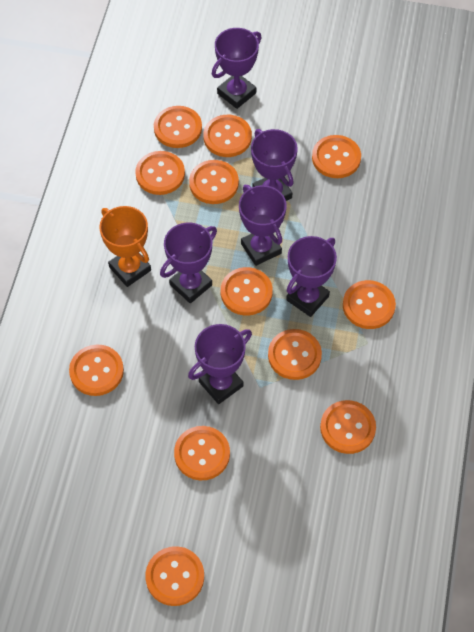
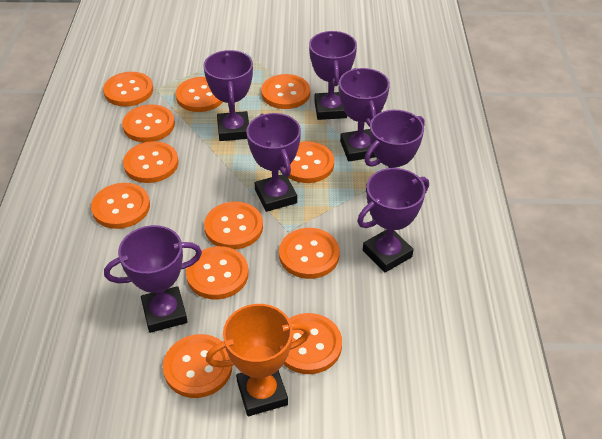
purple trophy: [160,222,217,303] [188,324,252,404] [212,28,261,109] [239,185,287,266] [251,129,298,201] [286,236,337,317] = 6 -> [104,225,202,333] [203,50,253,141] [247,113,301,212] [309,31,357,120] [339,68,390,161] [357,168,429,272] [364,110,425,190] = 7

